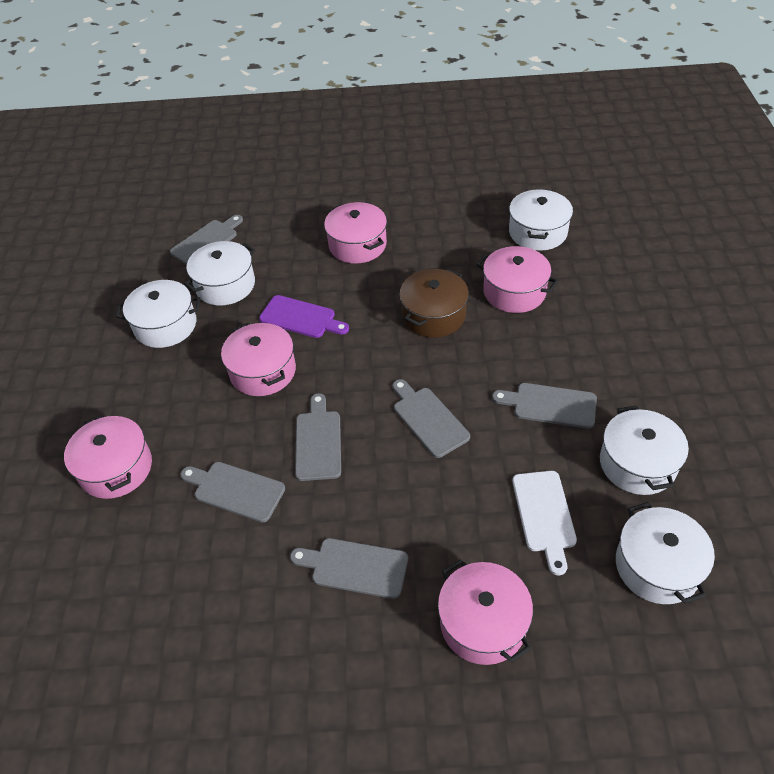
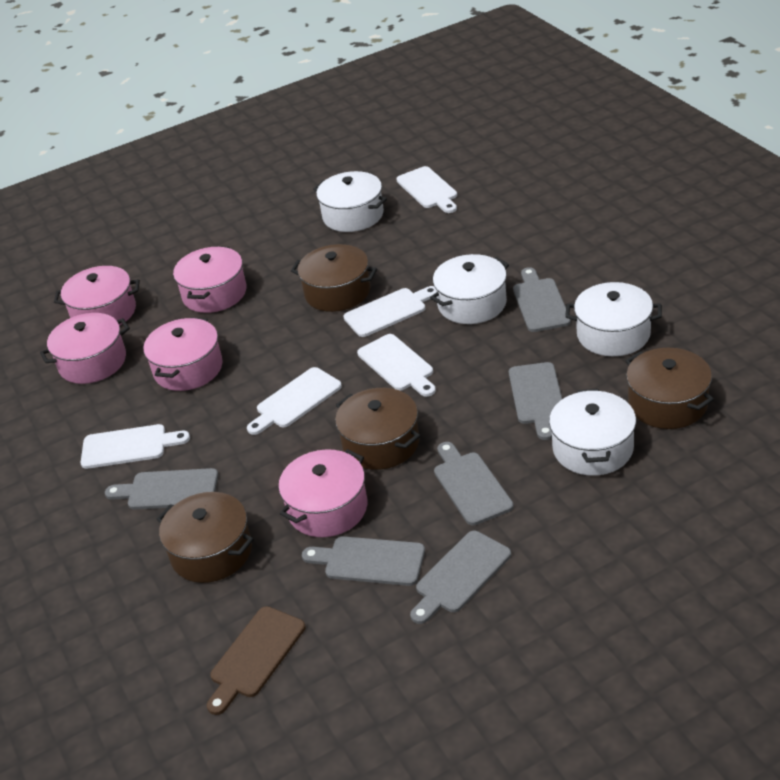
brown cutting board: none = 0 -> [207,606,305,715] = 1
brown pot: [399,269,469,338] = 1 -> [157,492,254,583] [291,244,377,312] [335,388,420,470] [626,348,714,429] = 4
purple cutting board: [259,295,349,338] = 1 -> none = 0
white cutting board: [512,471,577,576] = 1 -> [81,424,190,469] [247,367,342,435] [343,286,436,337] [357,334,436,397] [396,166,457,213] = 5
white pot: [116,280,200,348] [184,241,255,306] [509,189,573,251] [600,406,689,495] [616,502,715,604] = 5 -> [314,171,387,232] [430,254,509,324] [549,389,636,476] [565,282,662,356] = 4

